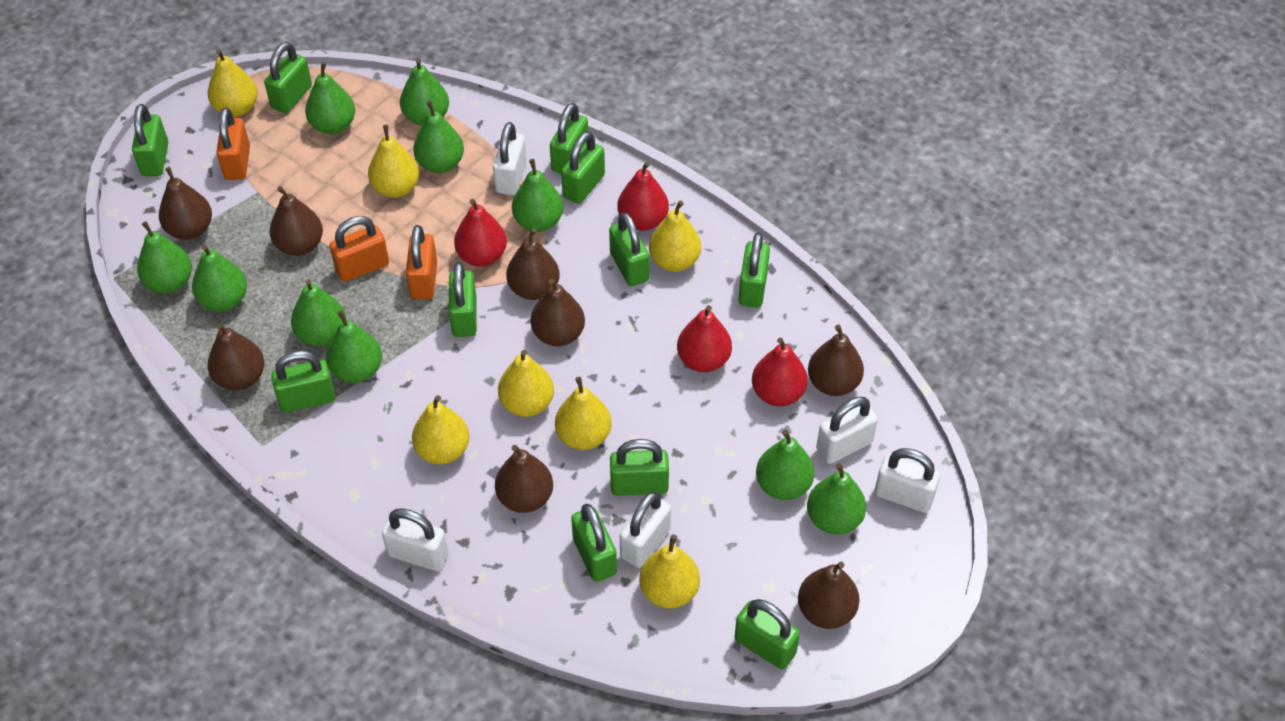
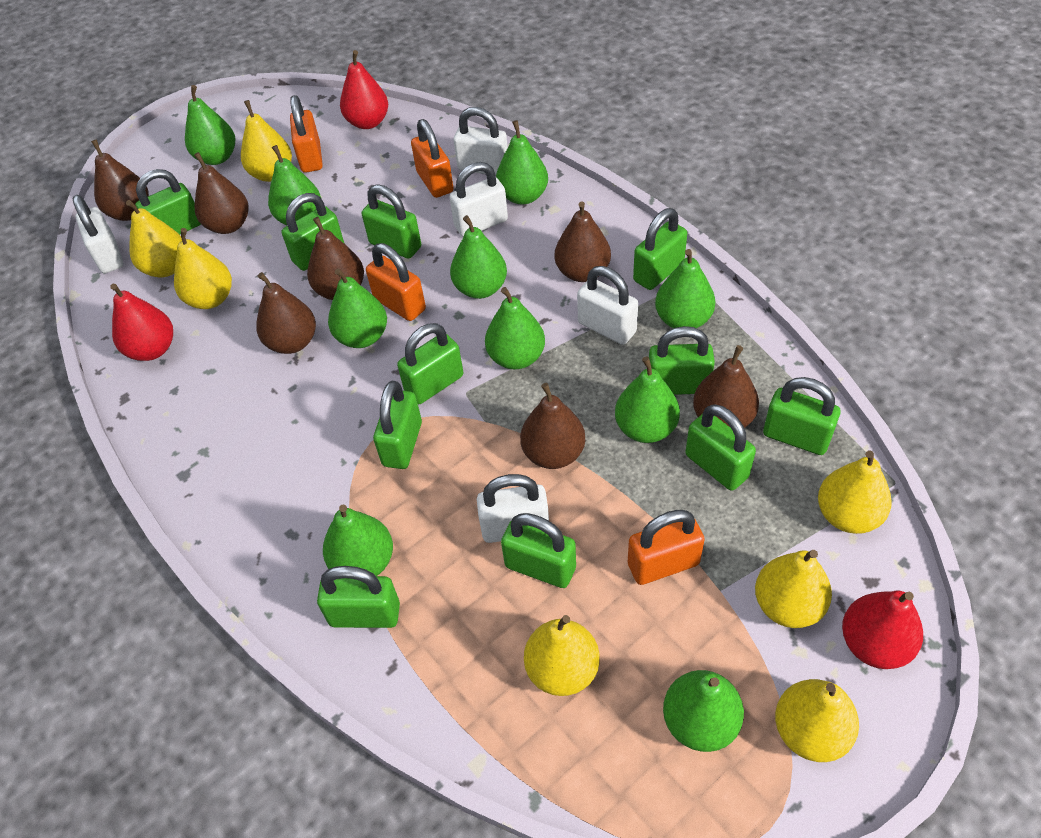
brown pear: [159,167,212,240] [207,324,264,390] [270,186,323,256] [495,445,553,513] [506,228,560,300] [531,279,585,346] [798,562,860,629] [808,325,864,396] = 8 -> [91,140,149,221] [194,152,249,234] [256,272,316,354] [307,217,364,300] [520,383,585,469] [555,201,611,282] [693,345,759,428] = 7
orange padlock: [216,107,250,180] [330,216,389,282] [406,225,437,299] = 3 -> [290,95,323,172] [366,243,426,321] [411,119,454,198] [628,510,705,585] = 4
red pear: [454,199,507,267] [617,161,669,231] [677,305,732,372] [752,338,808,406] = 4 -> [110,284,173,361] [340,50,388,129] [842,590,923,669] = 3

